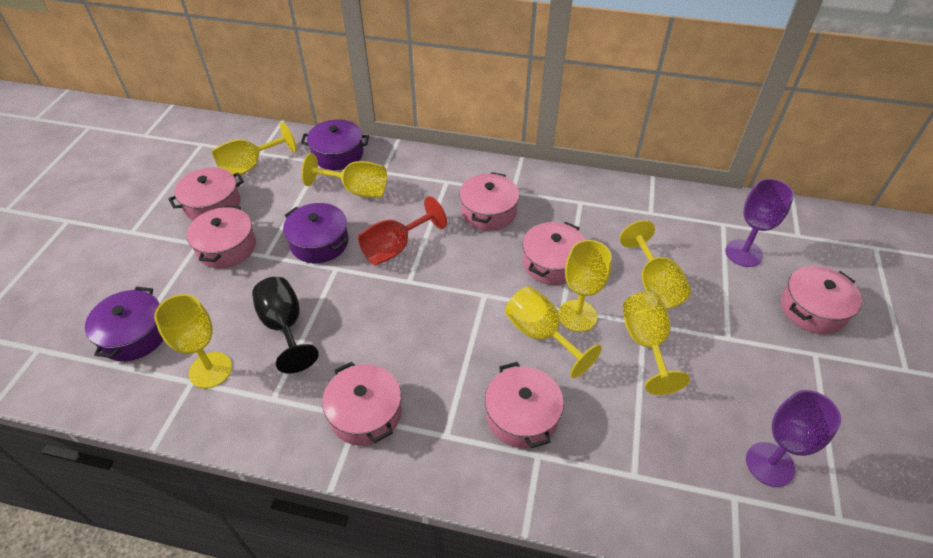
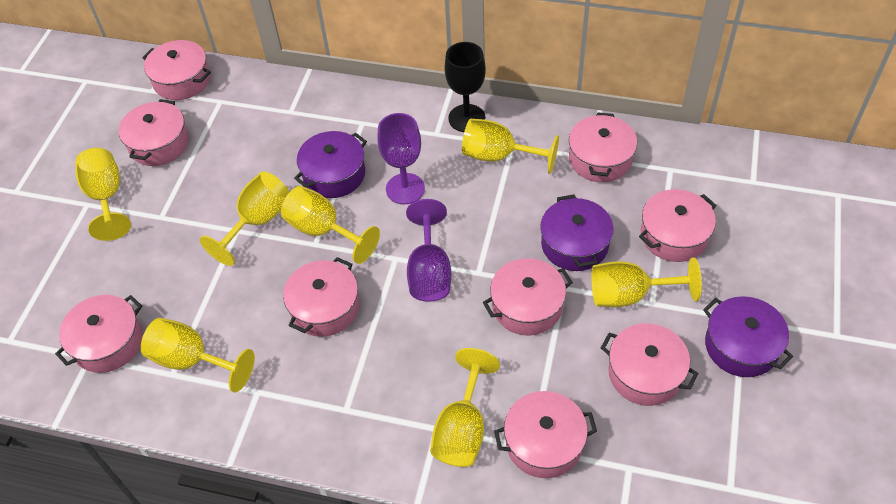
pink pot: [168,167,244,221] [186,205,256,268] [322,362,401,446] [459,172,519,231] [485,362,564,448] [523,222,586,285] [781,266,862,334] = 7 -> [55,295,143,373] [119,99,189,166] [142,40,211,100] [283,257,359,337] [483,258,573,335] [494,391,597,478] [569,112,637,182] [601,323,698,406] [639,189,717,262] = 9
red goblet: [358,196,447,265] = 1 -> none = 0

